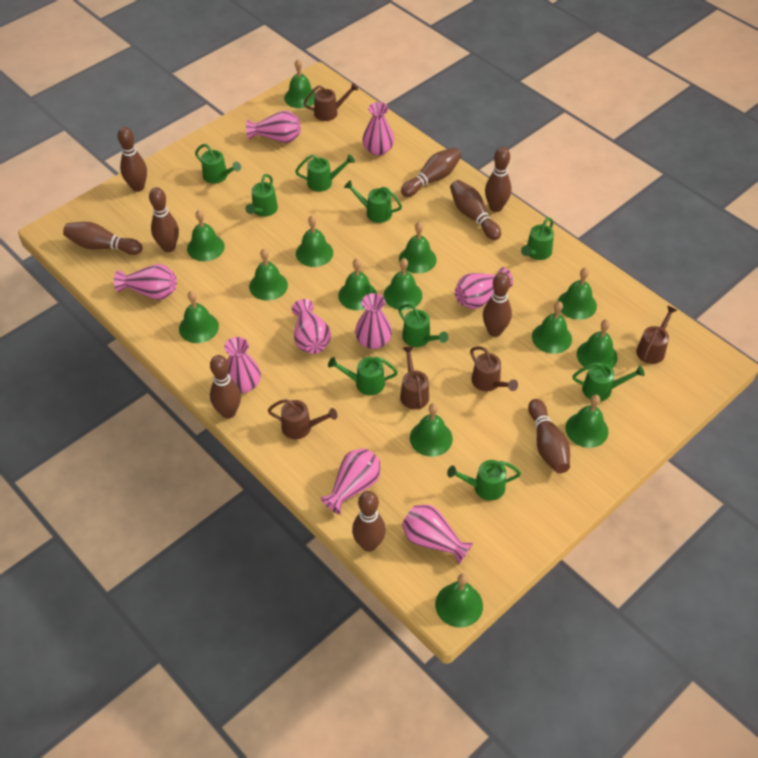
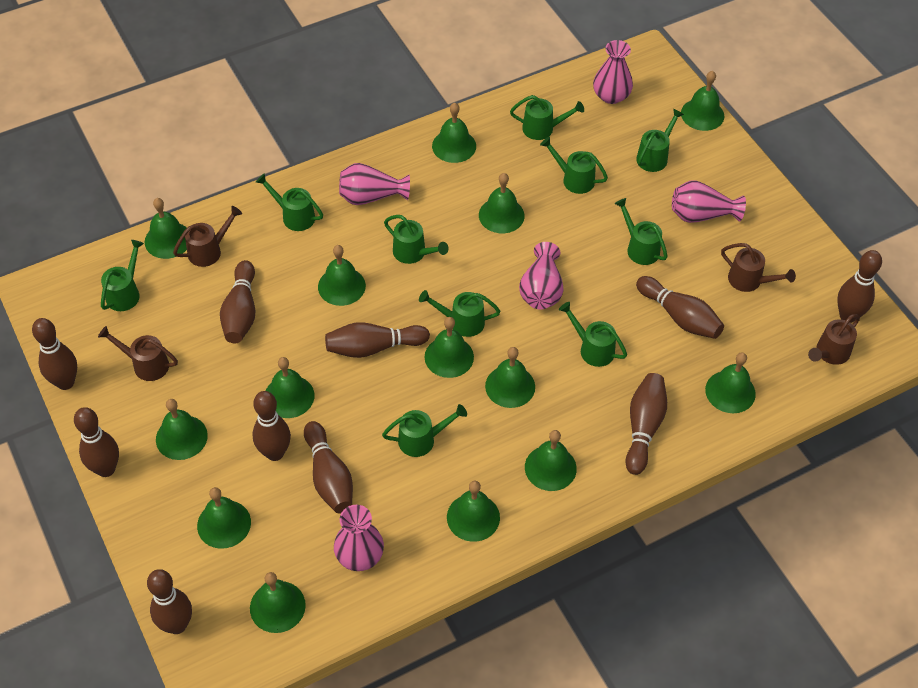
brown watering can: [268,399,337,439] [304,83,358,121] [400,346,429,409] [470,346,518,391] [636,305,677,364] = 5 -> [98,326,178,381] [173,206,242,267] [721,243,796,292] [808,314,860,365] = 4
green watering can: [195,144,241,184] [246,174,278,217] [295,154,355,192] [328,357,398,395] [344,180,402,223] [398,304,448,347] [447,460,521,501] [521,217,554,260] [573,362,645,401] = 9 -> [101,240,144,311] [255,173,323,231] [382,404,467,457] [384,215,448,264] [419,290,500,337] [510,95,584,140] [540,137,608,194] [559,302,627,367] [615,198,668,265] [636,109,684,172] = 10
pink vase: [114,264,177,300] [224,337,261,393] [246,111,301,143] [292,299,331,354] [320,448,380,514] [355,293,392,349] [362,102,394,156] [402,505,473,564] [455,267,513,309] = 9 -> [334,505,384,571] [339,163,410,205] [519,242,564,309] [593,40,633,104] [672,181,746,223] = 5

